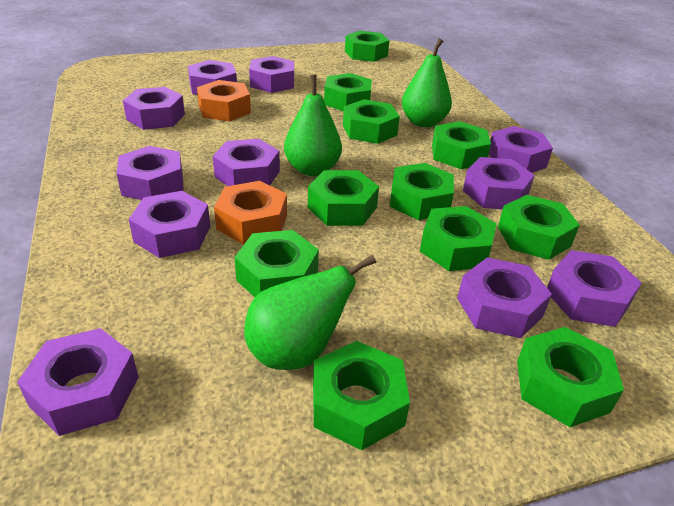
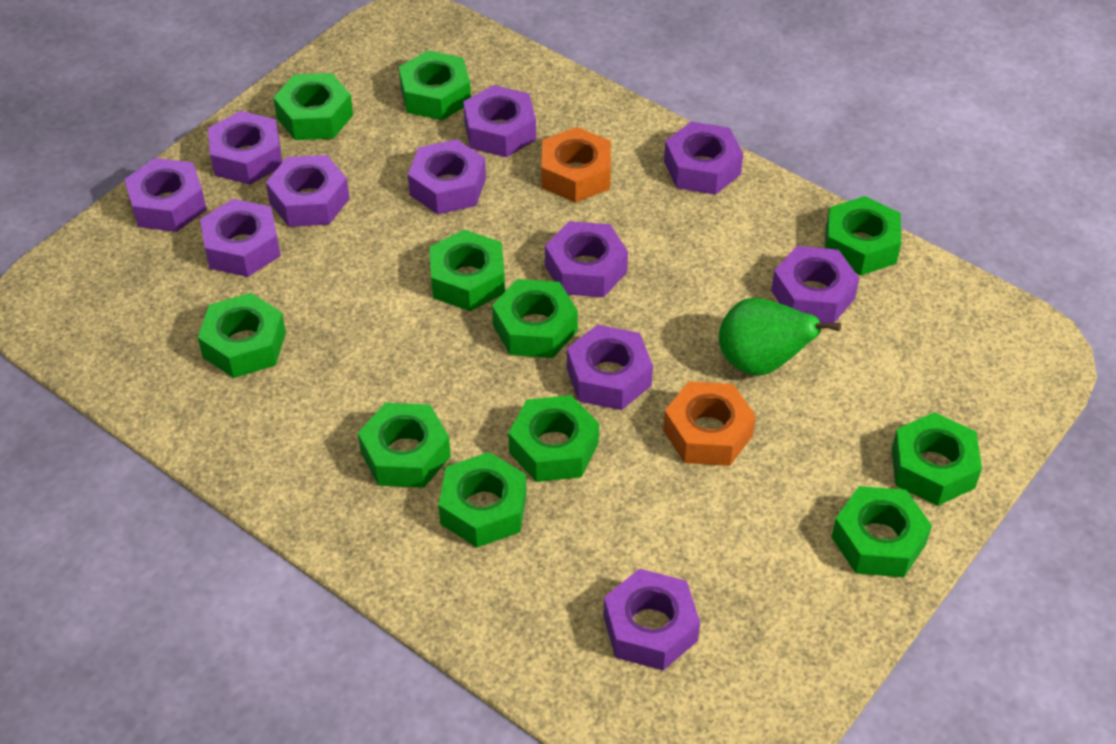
green pear: [244,255,376,370] [284,75,342,176] [402,38,452,127] = 3 -> [719,298,841,376] = 1

